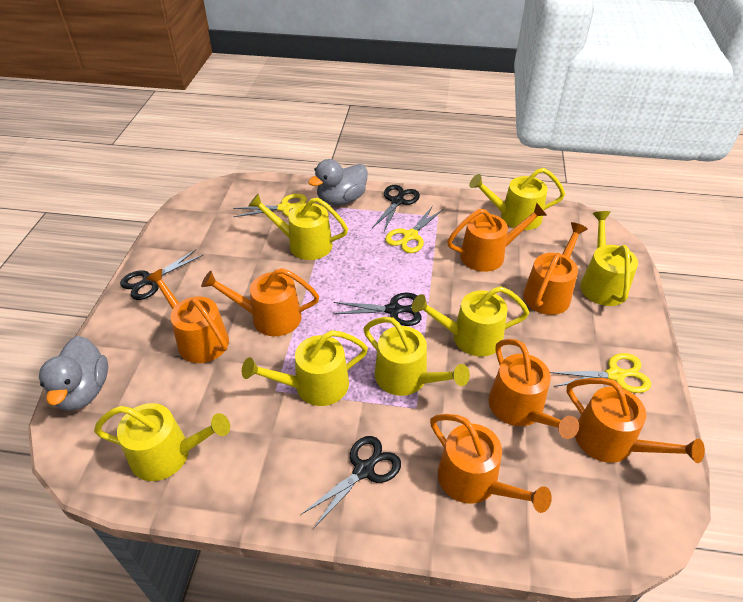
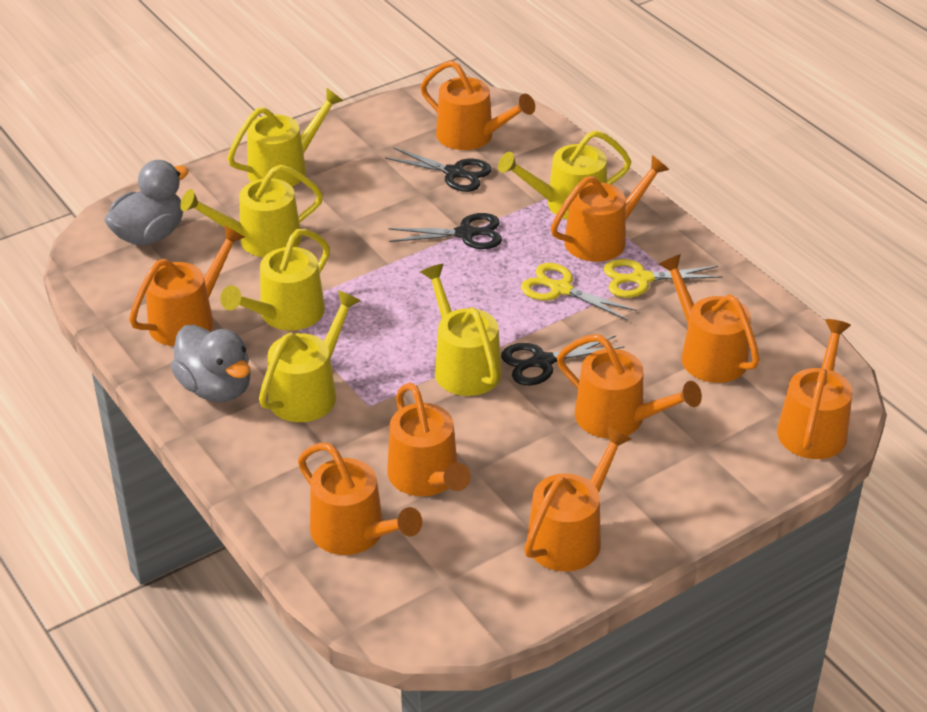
black scissors: [120,249,203,300] [301,436,401,528] [333,293,422,326] [372,185,420,231] = 4 -> [385,147,492,192] [388,213,502,249] [501,335,624,385] = 3
orange watering can: [146,269,229,363] [201,268,319,336] [430,414,552,513] [447,203,547,272] [489,339,579,439] [523,222,588,315] [567,378,705,463] = 7 -> [129,225,245,346] [298,443,422,555] [387,382,471,496] [420,61,535,150] [524,426,632,572] [551,155,670,262] [557,334,702,438] [658,254,760,383] [777,319,852,459] = 9
yellow scissors: [233,194,307,217] [385,206,443,253] [550,353,651,393] = 3 -> [521,263,637,321] [604,259,722,298] = 2
yellow watering can: [94,403,230,481] [242,330,368,406] [249,193,348,260] [364,317,470,396] [412,286,529,357] [469,168,565,230] [580,211,638,306] = 7 -> [180,165,323,257] [220,229,330,331] [227,87,344,187] [259,290,361,422] [421,264,502,396] [498,130,632,220] = 6

